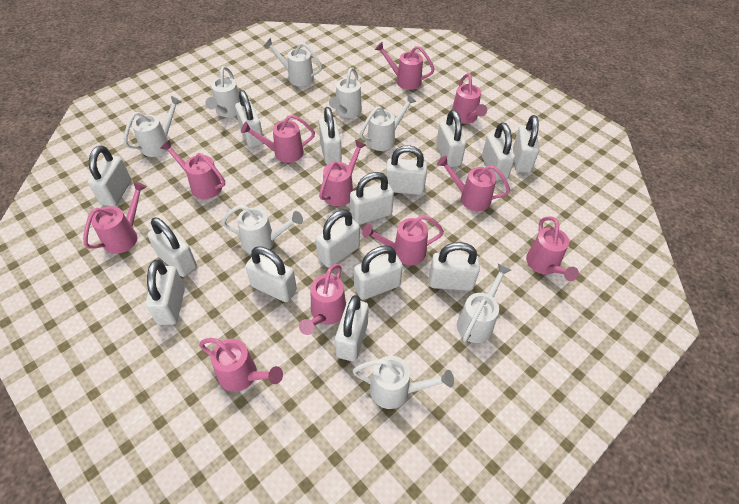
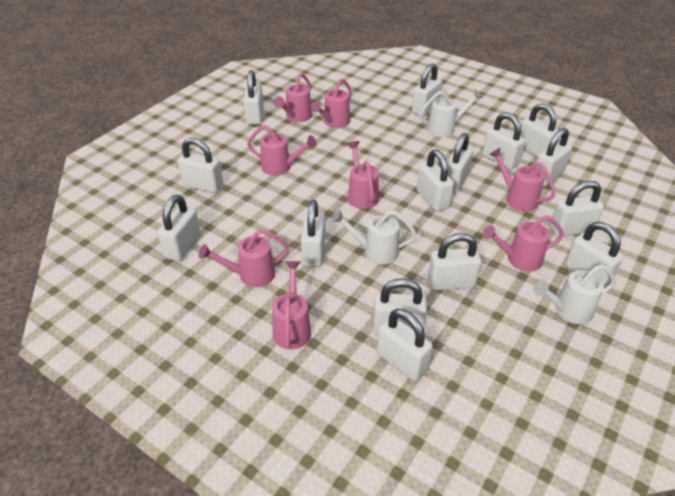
pink watering can: [83,181,147,254] [160,140,225,199] [199,338,283,392] [241,114,315,163] [299,264,346,335] [319,140,366,206] [362,215,444,265] [375,42,435,90] [437,156,510,211] [452,73,487,124] [526,216,579,281] = 11 -> [199,229,289,287] [247,125,317,176] [272,261,311,349] [274,73,312,122] [311,79,352,128] [347,141,379,209] [483,215,564,272] [489,148,555,211] = 8
white watering can: [124,96,182,157] [205,66,240,117] [222,204,303,254] [264,38,322,86] [329,67,362,118] [352,356,454,409] [360,95,417,151] [457,264,511,343] = 8 -> [332,210,417,264] [419,90,483,137] [533,264,615,324] = 3

